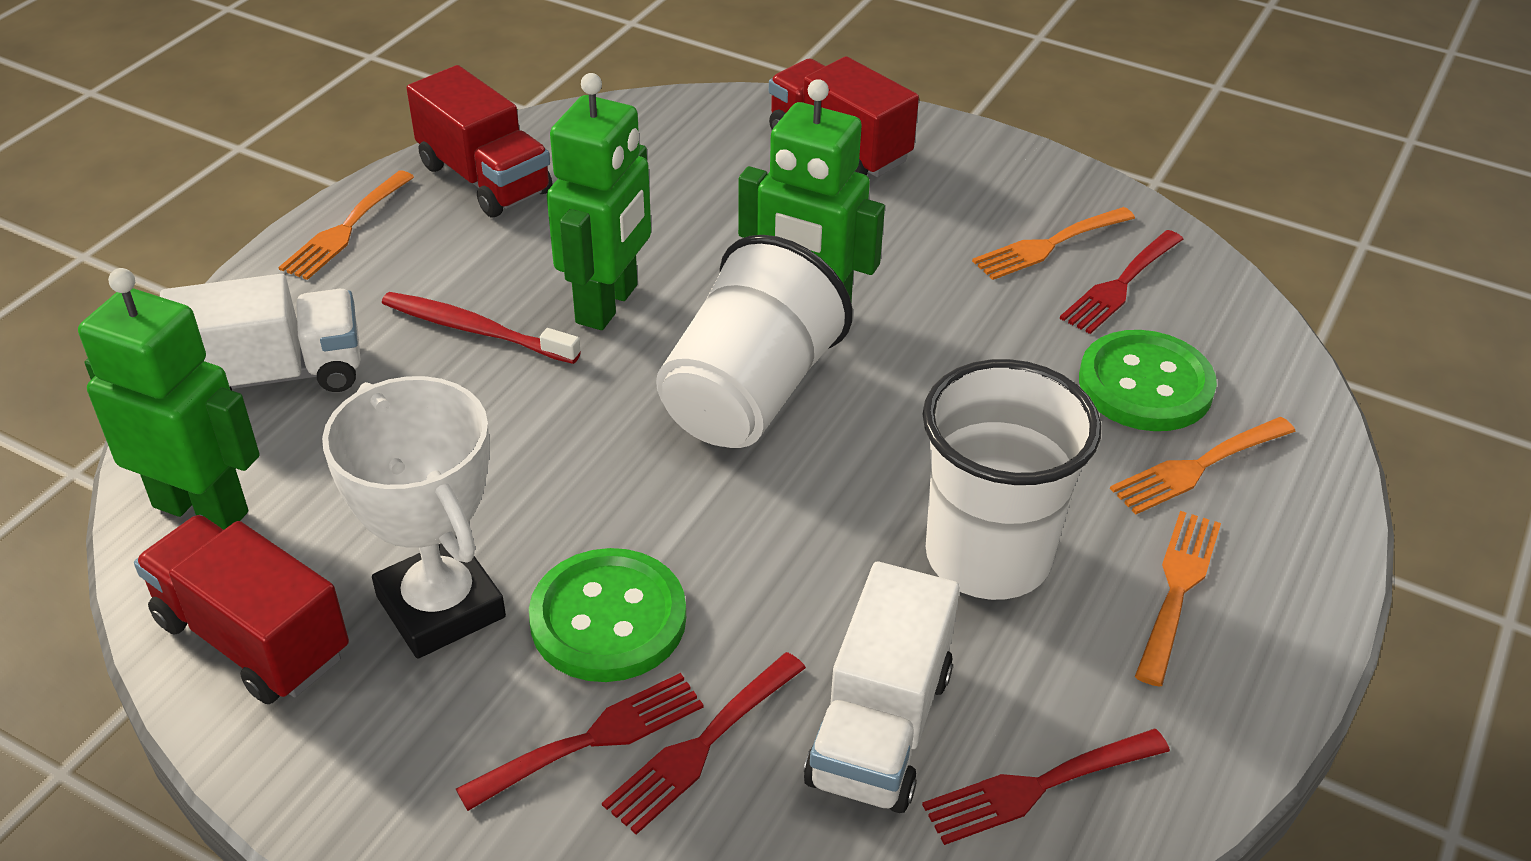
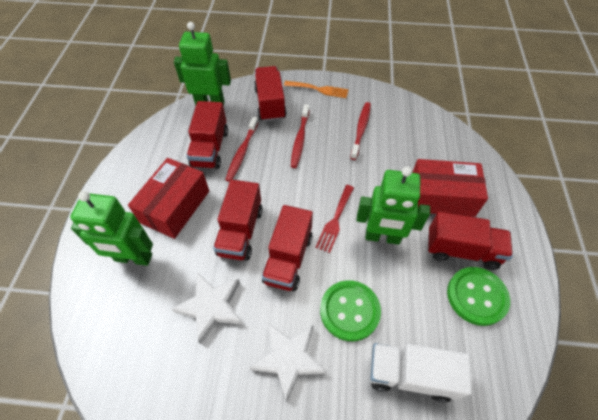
orange fork: [279,170,414,280] [972,207,1135,280] [1110,417,1296,514] [1135,511,1221,687] = 4 -> [284,81,349,98] = 1
red box: none = 0 -> [128,158,209,239] [412,159,488,217] = 2
red fork: [456,673,704,811] [602,652,806,835] [922,729,1170,845] [1060,230,1183,334] = 4 -> [315,185,354,253] = 1
red toothbrush: [382,292,581,364] = 1 -> [225,117,258,182] [291,104,309,168] [350,102,371,160] = 3
red truck: [134,515,349,704] [406,65,552,217] [769,56,919,177] = 3 -> [187,101,228,169] [213,180,263,261] [254,66,287,122] [262,205,313,291] [428,212,513,270] = 5
white cup: [656,235,853,448] [923,359,1102,600] = 2 -> none = 0
white star: none = 0 -> [171,272,243,344] [249,323,327,402] = 2
white trophy: [322,376,506,659] = 1 -> none = 0
white truck: [160,274,360,392] [804,562,960,813] = 2 -> [369,343,472,403] = 1

